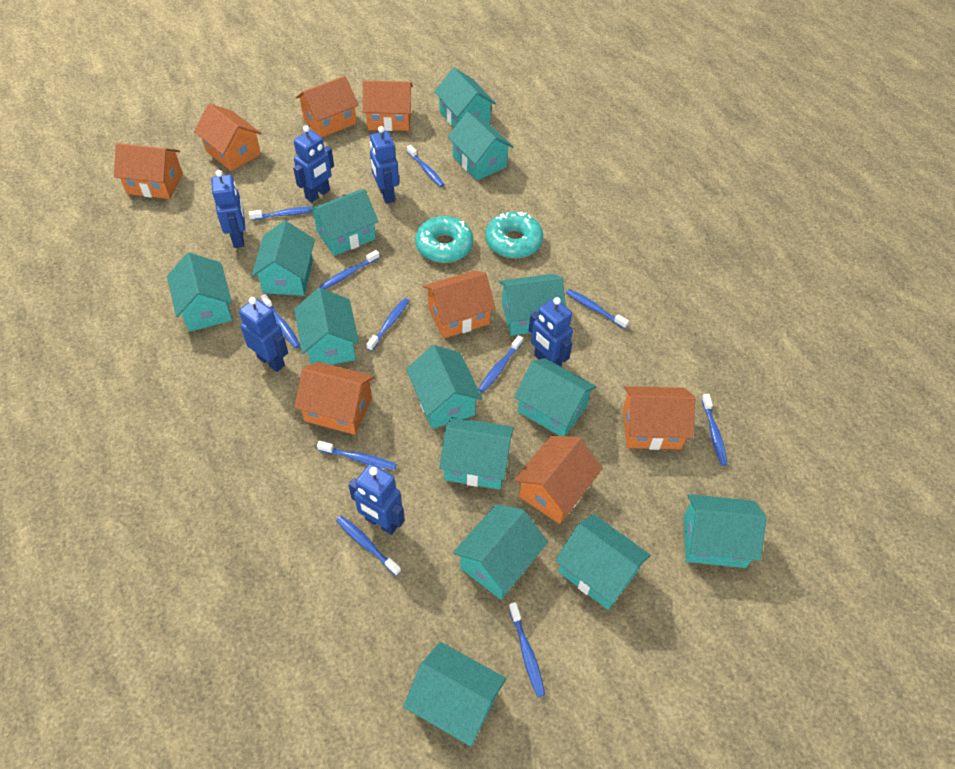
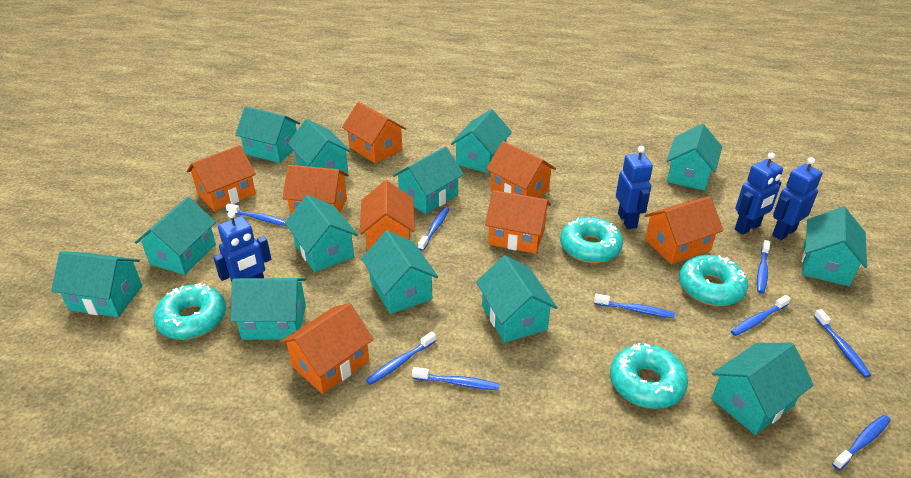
blue robot: [211,170,246,248] [239,297,288,372] [293,125,334,202] [348,463,405,535] [370,126,399,204] [529,297,573,367] = 6 -> [213,211,271,282] [616,146,653,229] [735,152,783,235] [772,157,822,240] = 4
blue toothbrush: [249,207,313,220] [261,294,300,349] [317,441,397,470] [319,250,380,289] [336,516,401,576] [366,298,409,351] [407,145,445,187] [478,335,523,393] [509,602,545,697] [566,289,629,329] [702,394,728,466] = 11 -> [226,203,286,226] [366,332,436,385] [412,367,500,390] [418,207,449,251] [594,294,675,318] [731,295,791,336] [757,240,770,293] [814,309,871,378] [832,415,891,470] = 9
turquoise donut: [415,216,474,263] [485,212,543,258] = 2 -> [153,283,226,340] [560,217,623,263] [610,343,688,409] [679,255,748,306] = 4
turquoise house: [167,252,232,332] [251,221,315,296] [294,288,359,365] [309,189,379,256] [403,642,506,747] [406,345,482,429] [434,68,496,128] [439,417,514,490] [448,111,514,181] [453,504,548,600] [499,274,566,336] [514,358,597,436] [555,514,651,610] [684,494,767,568] = 14 -> [51,251,142,317] [135,197,216,275] [230,278,306,340] [235,107,300,163] [285,195,358,272] [288,119,351,173] [362,231,438,314] [393,146,464,214] [451,109,512,174] [476,255,557,343] [666,124,722,191] [712,343,814,435] [802,207,867,286] = 13

